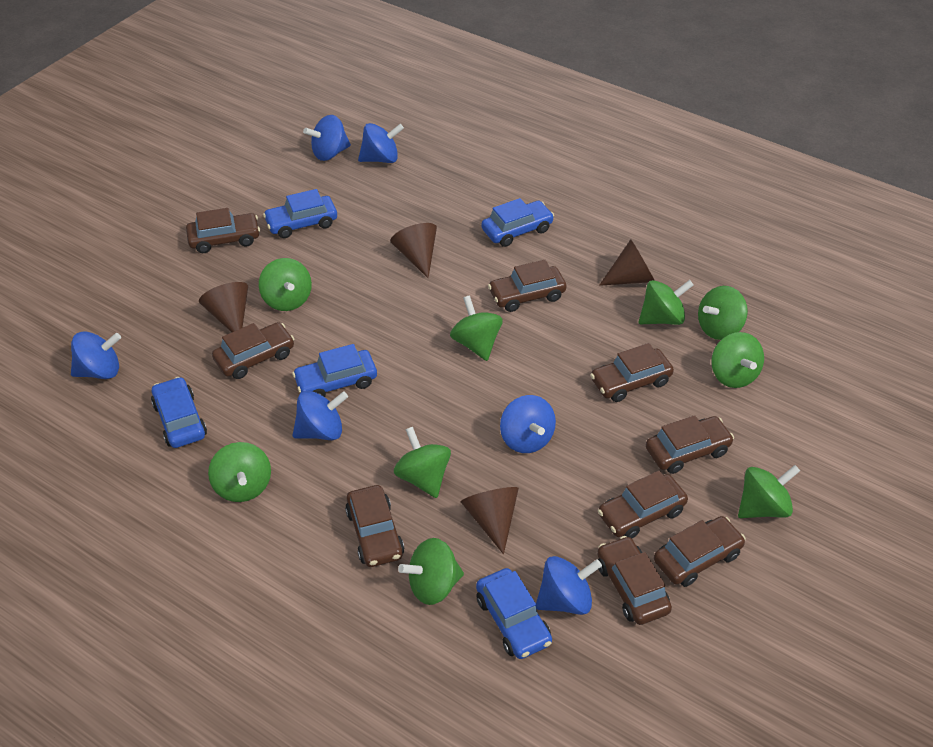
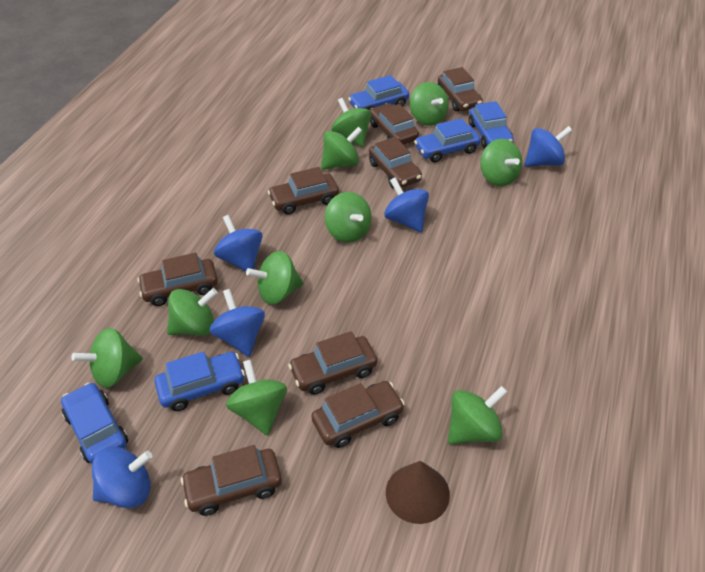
blue spinning top: [71,332,121,379] [292,391,348,440] [303,115,351,161] [358,123,404,163] [500,395,556,453] [536,556,602,615] = 6 -> [92,446,152,508] [210,289,265,357] [214,215,263,271] [384,177,429,233] [525,126,572,167] = 5
brown car: [186,208,260,253] [212,322,294,379] [345,485,404,567] [488,260,567,312] [590,343,674,402] [597,536,672,625] [598,471,688,539] [646,415,734,474] [654,516,746,587] = 9 -> [137,253,218,306] [181,445,282,516] [268,167,339,215] [288,331,377,395] [312,381,405,448] [369,137,422,188] [370,103,419,145] [438,67,483,112] = 8
brown cone: [199,282,248,332] [390,223,437,278] [461,487,519,554] [599,239,655,286] = 4 -> [386,461,450,524] = 1
green spinning top: [208,442,271,502] [259,258,312,311] [394,427,451,498] [398,538,464,605] [450,295,503,361] [638,280,694,325] [698,286,748,340] [711,332,764,388] [738,465,800,518] = 9 -> [71,328,143,388] [167,288,218,336] [226,359,287,436] [246,251,304,305] [321,127,362,170] [325,192,371,243] [331,98,371,147] [410,82,449,126] [448,386,508,444] [480,139,522,186] = 10

